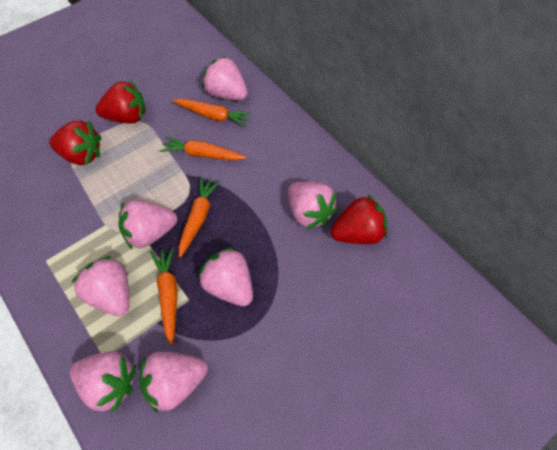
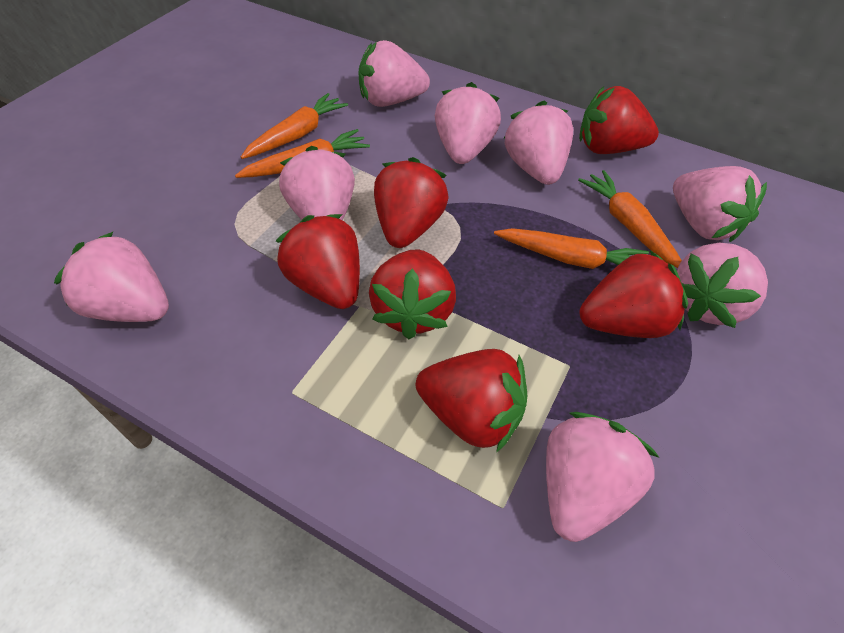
pink strawberry: [70,351,136,413] [71,256,130,316] [119,200,177,250] [140,351,208,413] [199,247,253,306] [202,56,248,100] [288,181,338,230] = 7 -> [54,232,169,322] [279,146,355,220] [358,40,430,107] [435,82,501,164] [504,101,573,185] [546,412,659,542] [673,166,767,242] [677,243,768,328] = 8
red strawberry: [49,121,101,165] [96,81,146,124] [331,194,387,244] = 3 -> [276,214,360,309] [369,249,456,339] [374,157,449,248] [416,349,527,453] [579,86,659,154] [580,250,688,338] = 6

